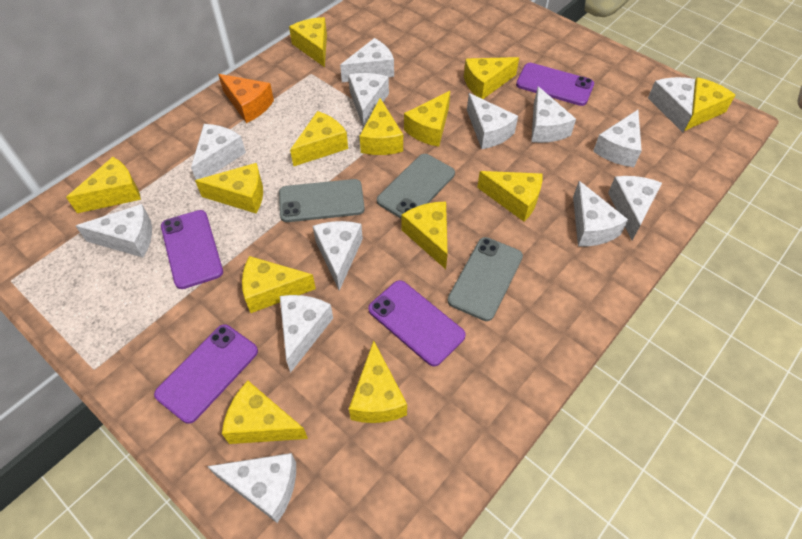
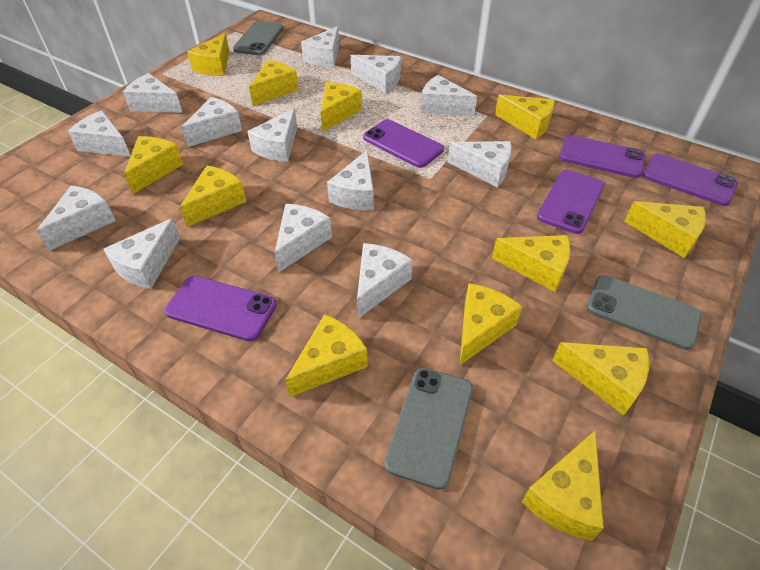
orange cheese: [218,74,274,123] = 1 -> none = 0
purple phone: [154,324,258,424] [161,210,223,289] [368,280,466,366] [516,63,594,106] = 4 -> [164,276,277,341] [363,119,444,168] [537,170,604,234] [559,135,645,178] [643,154,738,206] = 5
yellow cheese: [66,157,141,213] [195,163,263,213] [222,381,308,444] [242,256,316,313] [289,17,327,67] [290,111,348,167] [349,340,407,423] [360,98,403,155] [402,202,448,269] [404,91,450,147] [464,57,519,99] [477,171,542,222] [684,77,735,131] = 13 -> [124,136,183,194] [179,166,247,227] [187,33,230,76] [249,60,299,106] [285,314,368,397] [321,82,362,132] [460,283,522,365] [492,235,570,292] [495,95,555,139] [522,431,604,541] [552,342,649,416] [624,201,706,258] = 12

